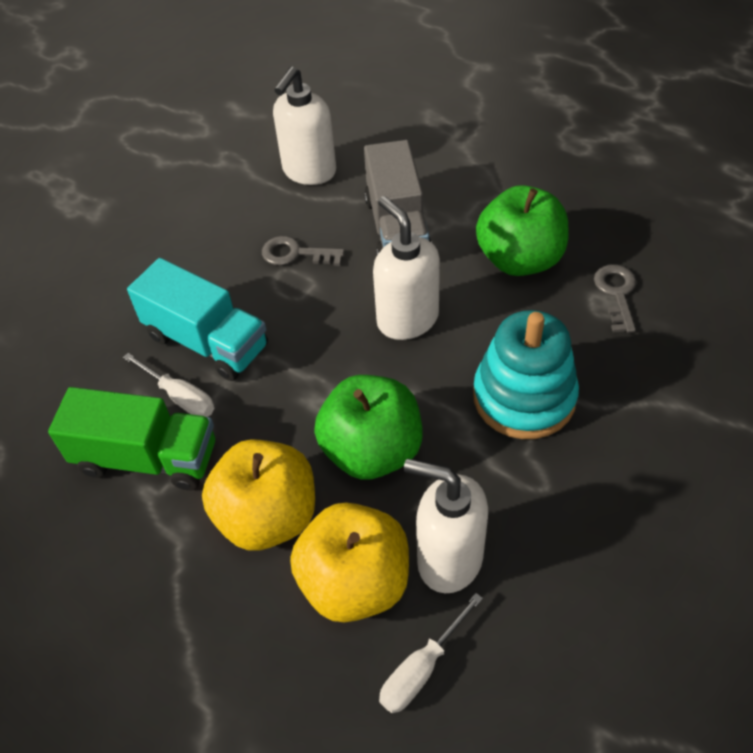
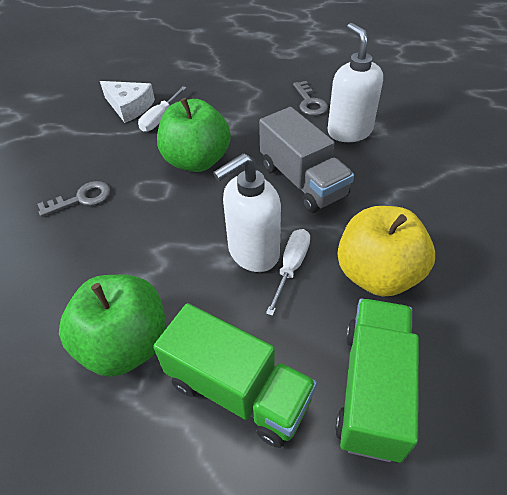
green truck: [48,387,215,491] = 1 -> [153,303,317,448] [335,299,419,463] = 2
turquoise stacking toy: [473,310,579,439] = 1 -> none = 0
turquoise truck: [127,258,268,381] = 1 -> none = 0
white cheese: none = 0 -> [100,81,155,123] = 1
white soap dispenser: [273,66,336,185] [373,196,440,340] [404,459,488,593] = 3 -> [213,153,281,272] [328,23,383,142] = 2
yellow apple: [202,439,315,550] [290,502,409,623] = 2 -> [338,206,435,297] = 1

